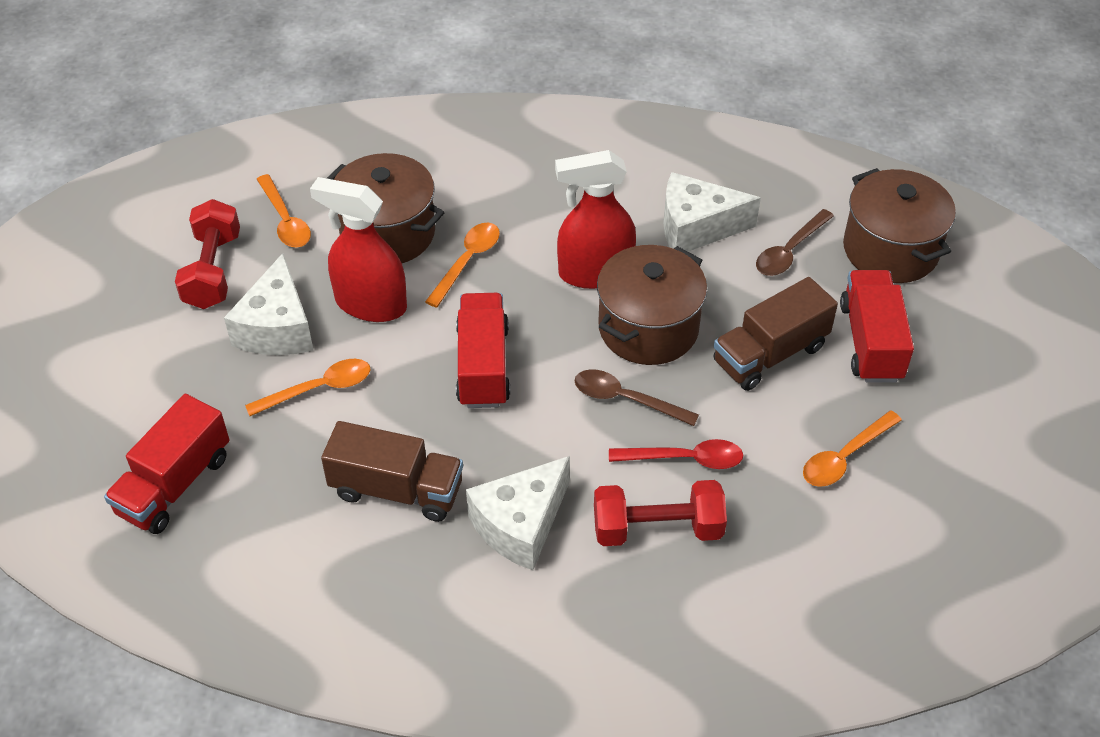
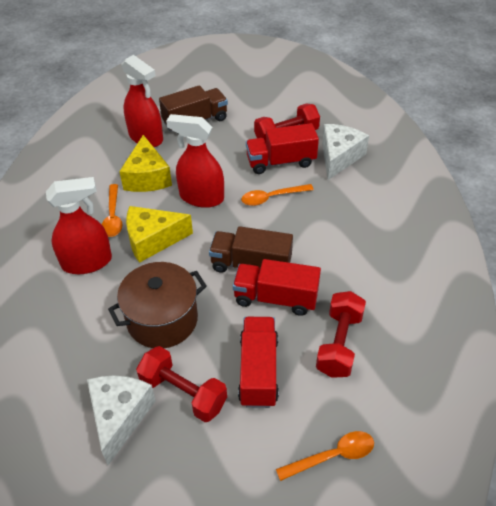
brown pot: [327,153,445,263] [597,245,707,365] [843,168,956,283] = 3 -> [108,262,207,348] = 1
brown spoon: [575,369,699,426] [756,209,834,276] = 2 -> none = 0
orange spoon: [245,359,371,416] [257,174,311,248] [425,223,500,308] [803,410,902,487] = 4 -> [102,184,122,237] [241,184,314,206] [276,431,374,481] = 3
red dumbbell: [175,199,240,309] [594,480,727,546] = 2 -> [136,346,227,422] [254,103,320,143] [316,291,366,378] = 3
red spoon: [609,439,743,469] = 1 -> none = 0
red spray bottle: [310,177,407,322] [555,150,636,289] = 2 -> [46,177,112,274] [121,55,163,147] [166,114,224,208] = 3
white cheese: [224,253,313,355] [466,456,570,570] [663,172,761,251] = 3 -> [87,376,156,465] [322,124,369,180] = 2
yellow cheese: none = 0 -> [119,135,172,192] [126,206,193,263] = 2

